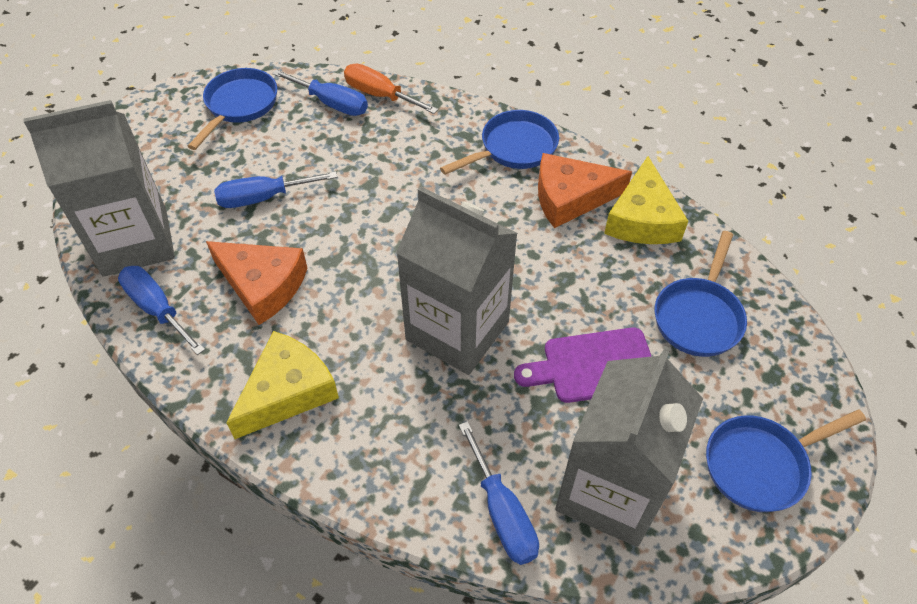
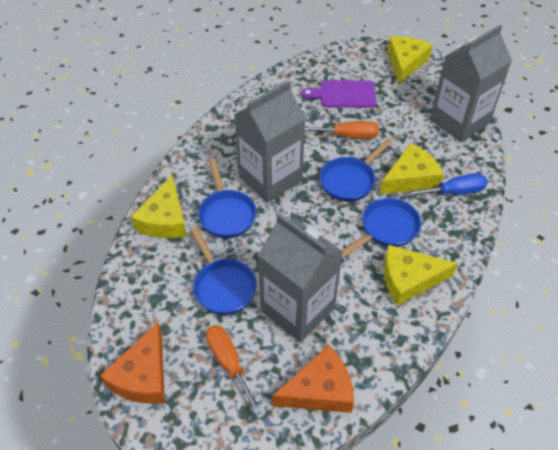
blue screwdriver: [118,266,205,355] [214,171,337,208] [272,69,368,116] [459,421,539,565] = 4 -> [405,173,488,197] = 1
orange screwdriver: [344,64,438,114] = 1 -> [206,325,262,414] [305,121,379,139] = 2
yellow cheese: [226,331,339,439] [604,156,688,244] = 2 -> [131,175,187,238] [380,143,444,194] [384,245,458,305] [387,36,432,84] = 4

